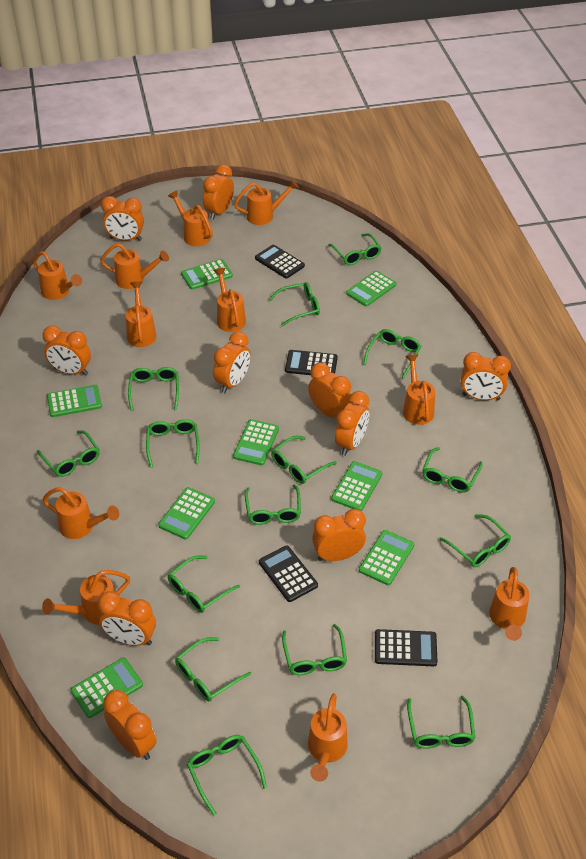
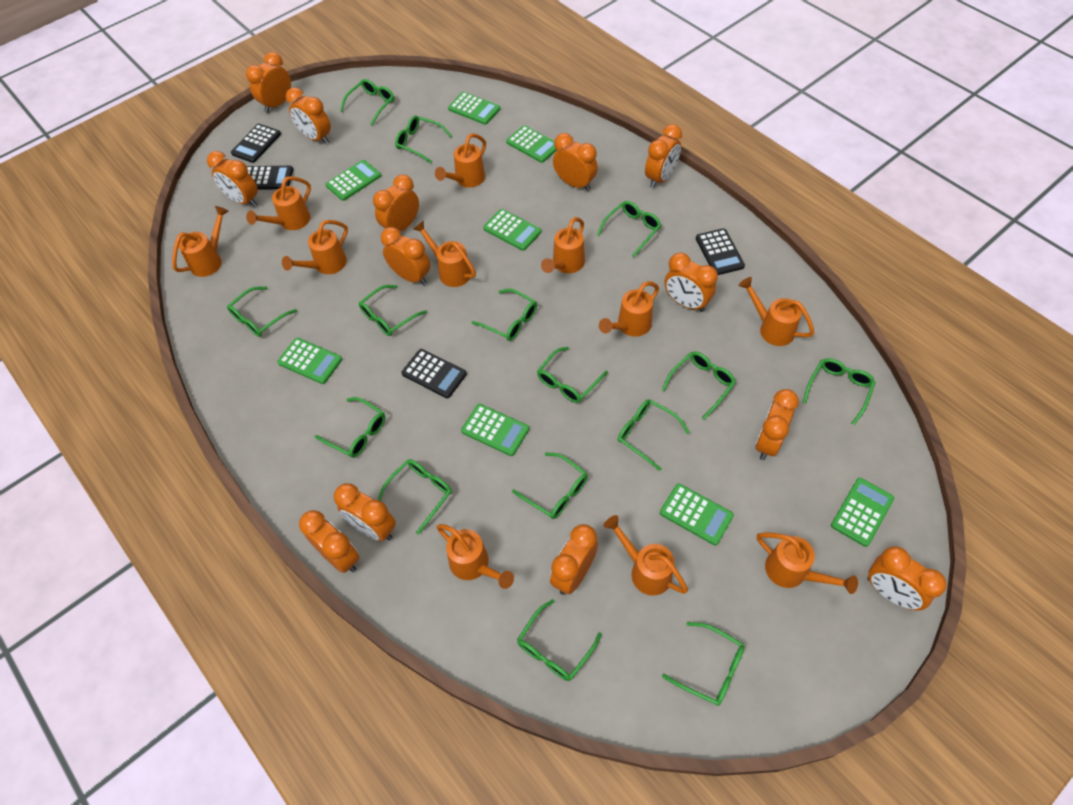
orange clock: [42,325,91,376] [98,591,156,646] [101,196,144,241] [103,690,157,760] [203,165,234,220] [213,331,251,393] [308,363,351,418] [312,509,366,561] [335,391,369,456] [461,352,511,400] = 10 -> [207,151,258,207] [246,52,291,113] [286,88,331,144] [299,510,359,573] [334,483,396,541] [373,174,419,232] [381,227,430,285] [550,524,598,595] [553,133,598,191] [645,124,682,188] [664,253,718,312] [755,389,799,460] [868,546,947,611] = 13

